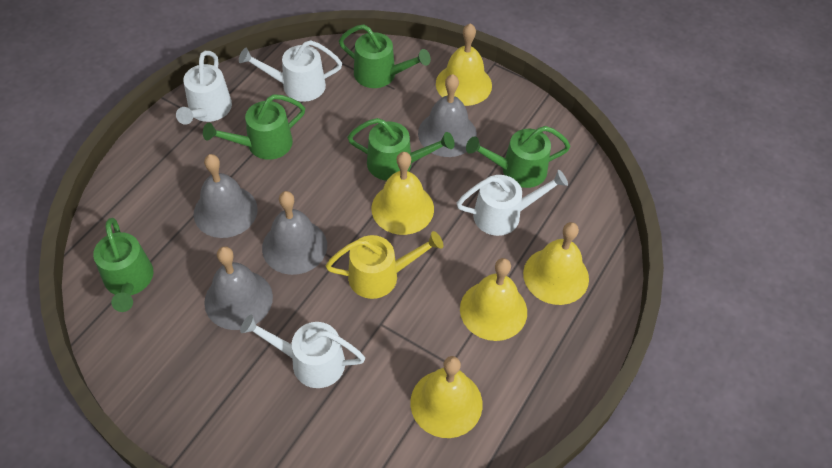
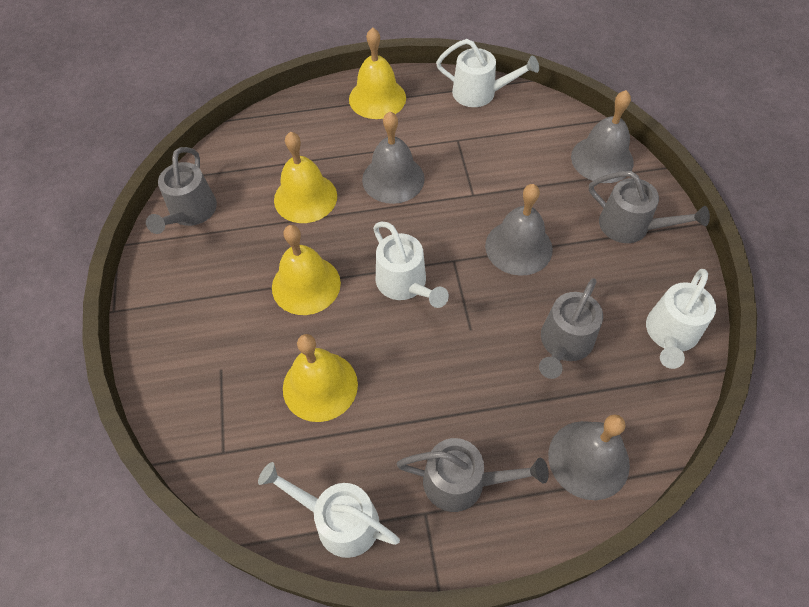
green watering can: [93,218,153,312] [203,94,305,160] [339,25,431,88] [347,118,455,181] [466,126,571,188] = 5 -> none = 0
grey watering can: none = 0 -> [146,147,217,234] [397,438,549,512] [539,278,603,379] [589,171,710,243] = 4
yellow bell: [371,152,434,235] [410,356,483,438] [436,23,492,106] [460,258,527,341] [523,222,589,305] = 5 -> [272,225,341,315] [274,132,337,223] [283,334,358,422] [349,27,406,119] = 4
yellow watering can: [326,231,443,299] = 1 -> none = 0

